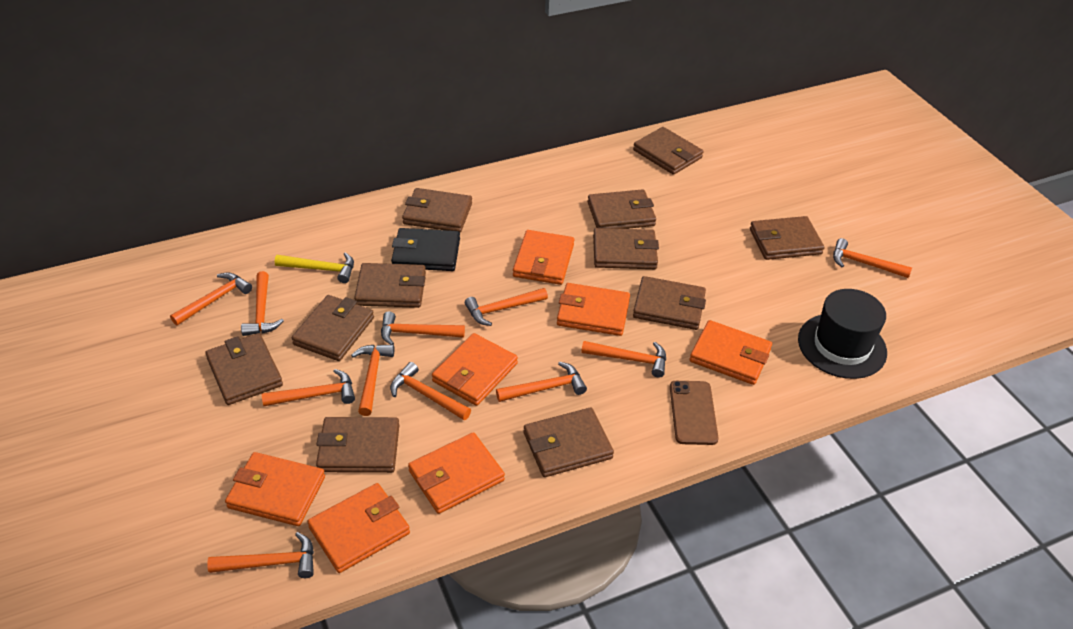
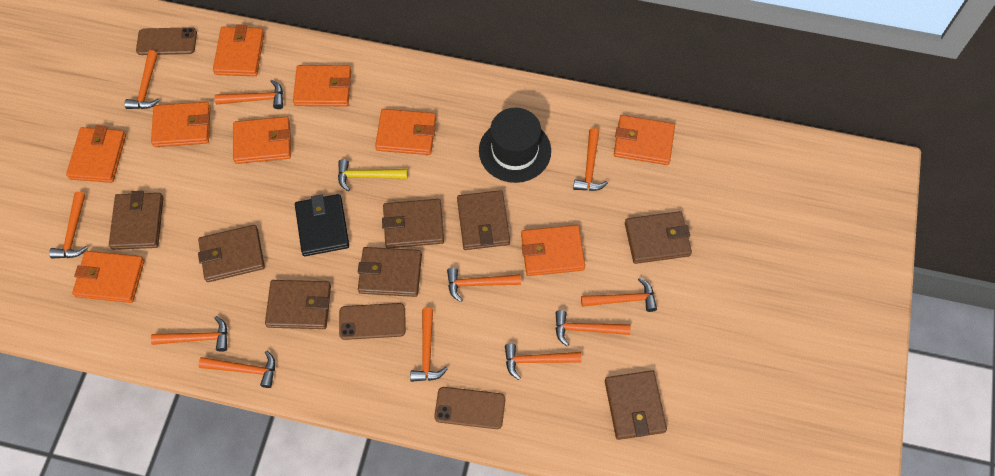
brown phone: [670,381,719,445] = 1 -> [136,27,197,55] [339,303,406,340] [434,387,505,429] = 3
brown wallet: [205,333,283,405] [292,295,374,361] [316,417,399,473] [354,263,426,308] [402,188,472,232] [524,408,614,477] [588,189,656,229] [593,228,659,269] [633,127,703,175] [633,276,706,330] [750,216,824,260] = 11 -> [109,191,163,250] [198,225,265,282] [265,280,331,329] [358,247,422,297] [382,199,444,248] [457,190,510,250] [605,371,667,440] [625,211,692,264] = 8
orange wallet: [225,452,325,526] [307,483,410,573] [408,432,505,514] [432,333,518,406] [513,230,574,285] [557,283,630,336] [690,320,772,385] = 7 -> [66,126,126,183] [72,251,145,303] [151,102,211,147] [213,24,264,76] [233,117,291,164] [293,65,351,106] [375,109,436,155] [521,225,585,276] [614,115,675,165] = 9

